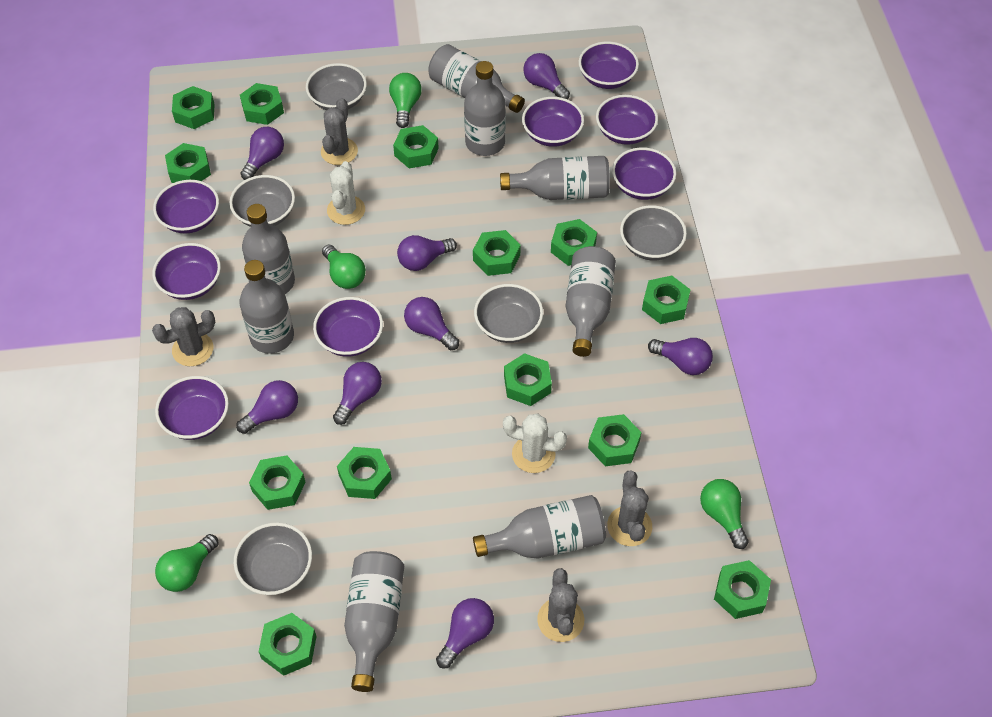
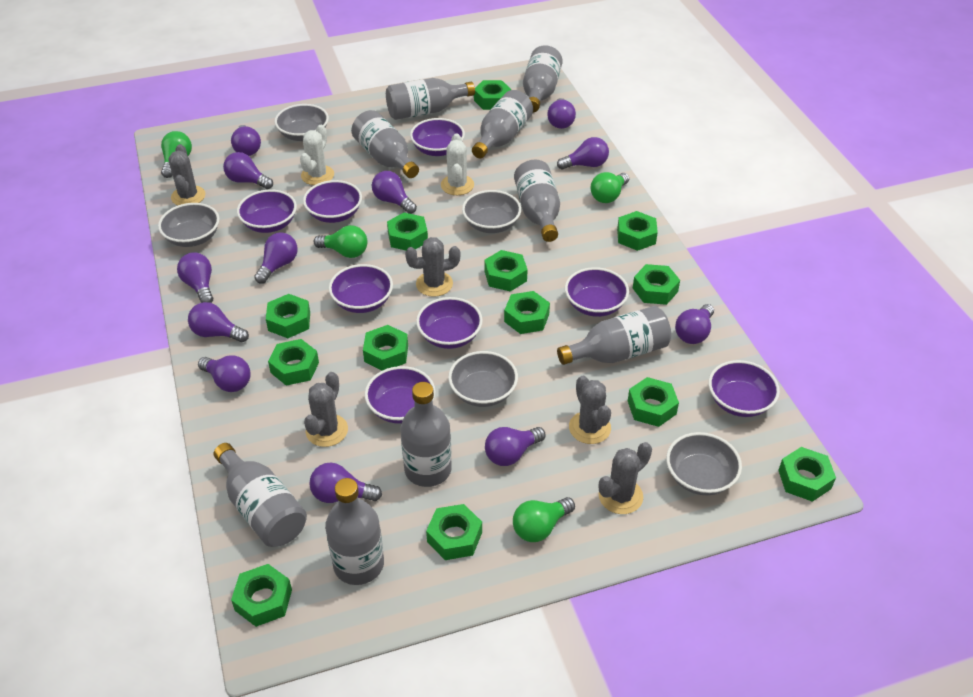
grey bottle: [239,260,294,354] [242,204,295,294] [344,551,404,692] [428,44,525,113] [464,61,506,156] [473,495,606,558] [500,156,610,200] [565,246,616,357] = 8 -> [214,443,307,547] [325,478,384,585] [351,110,419,178] [386,78,475,120] [401,382,452,487] [472,90,533,158] [514,160,560,242] [523,45,563,112] [557,306,671,365] = 9
grey cactus: [152,307,215,366] [321,98,358,165] [537,568,584,642] [607,470,652,546] = 4 -> [168,144,205,205] [304,372,348,447] [405,237,460,297] [569,376,611,444] [599,442,652,514] = 5
purple light bulb: [236,380,298,434] [240,127,284,180] [333,362,382,425] [397,235,457,271] [404,297,459,350] [436,598,494,669] [523,53,570,100] [648,338,713,375] = 8 -> [177,253,213,303] [188,302,249,342] [198,355,251,392] [223,152,273,189] [231,125,261,156] [254,233,298,284] [309,463,382,503] [372,171,417,214] [485,427,545,466] [547,98,576,129] [557,137,609,170] [675,304,714,344] = 12

